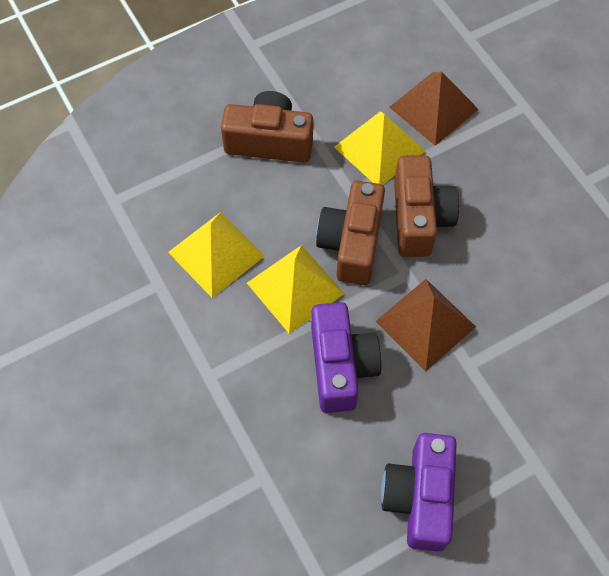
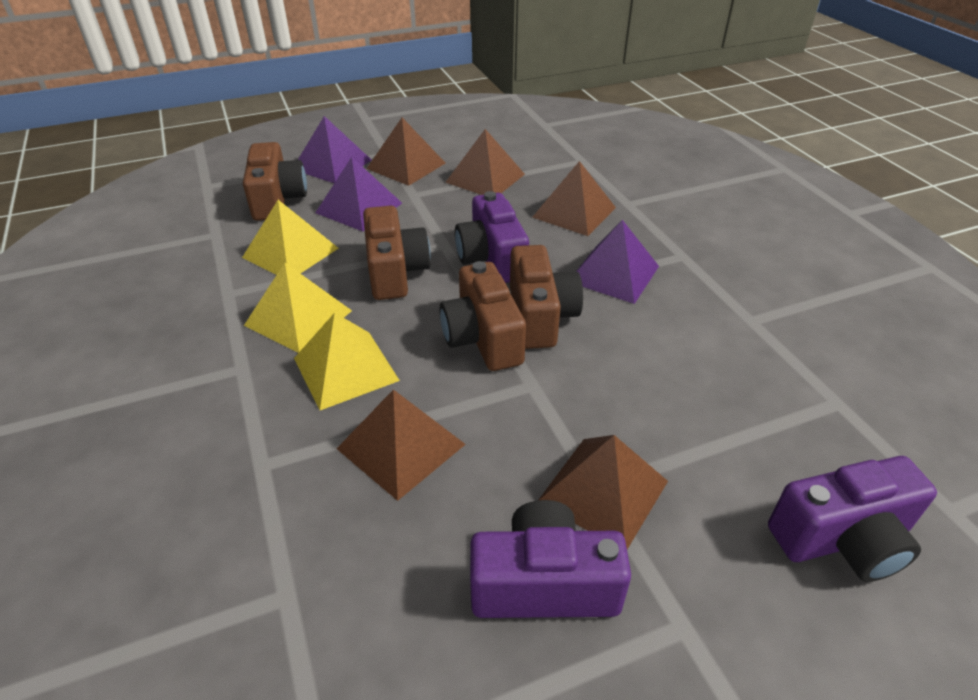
brown camera: [221,91,313,163] [316,181,385,285] [394,155,459,257] = 3 -> [243,142,307,221] [363,206,431,300] [439,261,526,371] [510,245,583,349] = 4
brown pyramid: [375,279,476,371] [389,71,479,146] = 2 -> [336,389,466,501] [367,118,446,186] [445,129,525,195] [532,161,616,236] [539,435,668,549] = 5
purple camera: [311,302,382,413] [381,433,457,552] = 2 -> [455,191,529,283] [470,500,631,618] [768,456,937,582] = 3
purple pyramid: none = 0 -> [298,116,372,183] [315,157,402,231] [576,220,659,304] = 3

